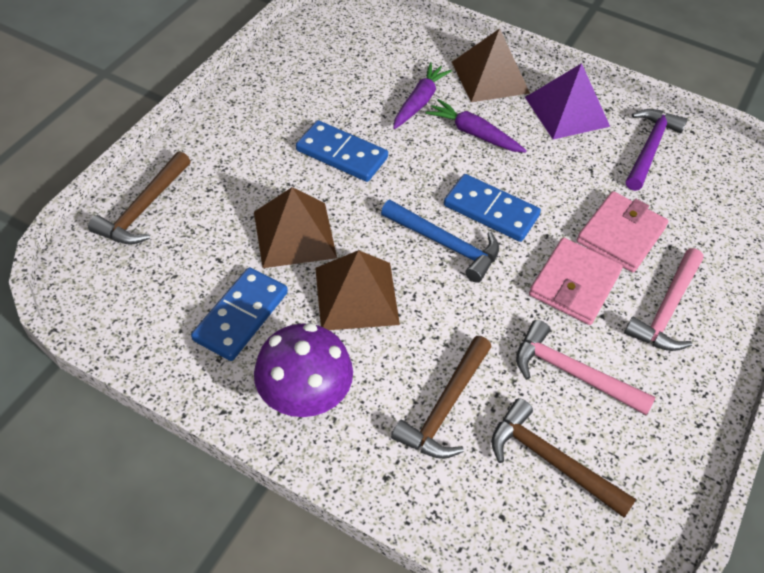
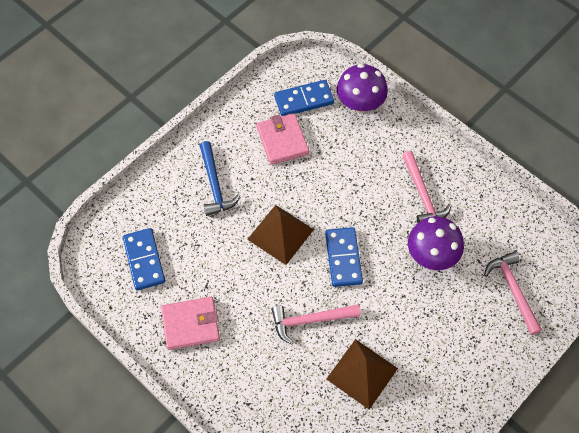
brown hammer: [88,151,191,244] [391,336,491,459] [492,398,636,517] = 3 -> none = 0
brown pyramid: [254,187,337,268] [315,250,400,330] [452,29,530,102] = 3 -> [247,205,314,265] [327,339,398,409] = 2
pink hammer: [516,320,655,415] [624,248,704,351] = 2 -> [271,304,361,344] [402,151,452,223] [484,251,542,335] = 3
purple carrot: [393,62,452,129] [425,99,527,153] = 2 -> none = 0
purple hammer: [626,109,688,191] = 1 -> none = 0
purple mushroom: [254,323,353,417] = 1 -> [337,64,388,113] [408,216,464,270] = 2
purple pyramid: [525,63,610,140] = 1 -> none = 0

